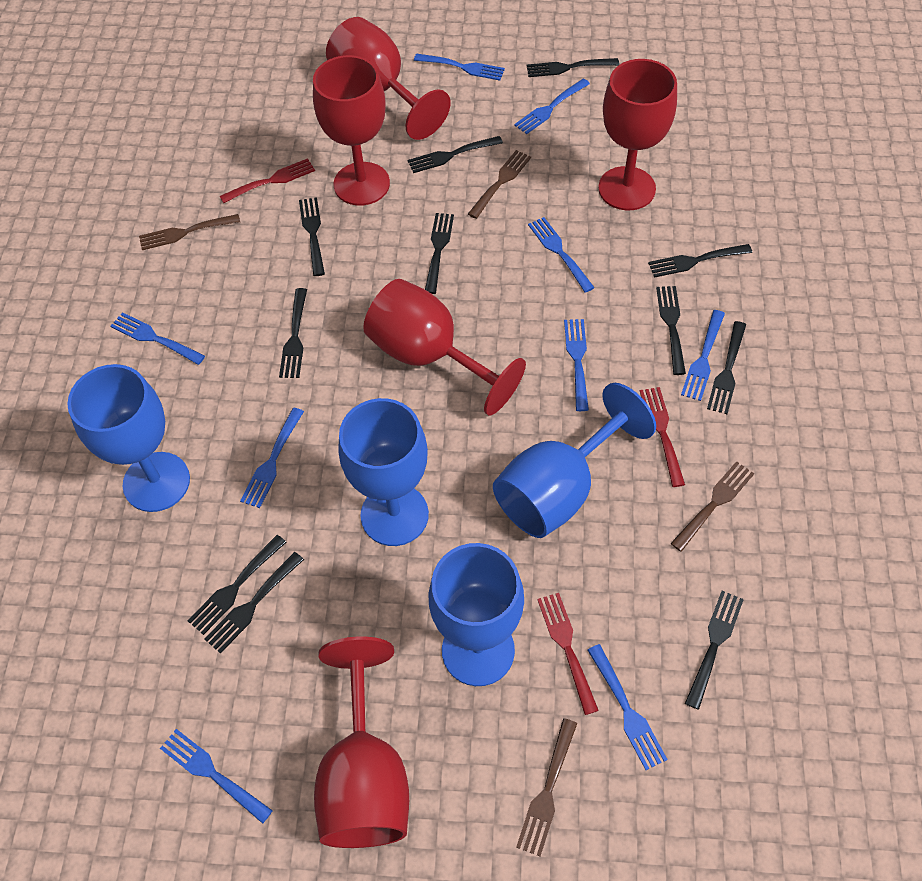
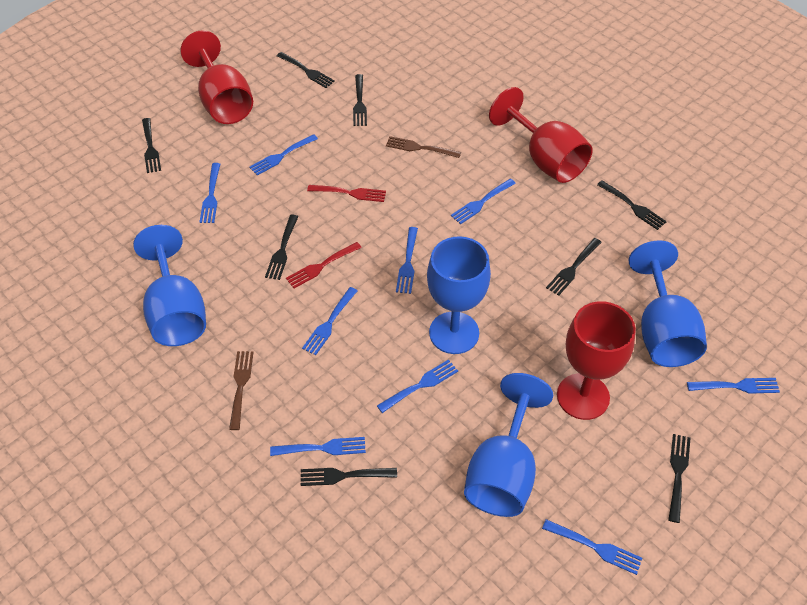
black fork: [188,535,286,635] [204,552,304,654] [279,288,307,378] [299,197,325,276] [408,136,503,173] [425,213,454,294] [526,58,619,77] [648,244,752,278] [656,286,686,375] [685,591,744,710] [707,321,746,414] = 11 -> [142,118,161,173] [265,215,299,280] [277,52,335,88] [301,468,397,486] [353,74,367,126] [546,238,602,296] [597,180,667,230] [668,434,691,523] = 8
brown fork: [139,214,240,250] [468,150,531,219] [516,718,577,856] [670,461,754,552] = 4 -> [229,351,254,430] [386,136,461,158] = 2
red fork: [220,158,315,203] [537,593,599,715] [640,387,685,487] = 3 -> [286,242,362,288] [307,185,386,202] = 2
red goblet: [313,55,390,206] [314,636,409,848] [326,17,451,140] [363,279,526,416] [598,59,677,210] = 5 -> [181,30,253,124] [489,87,593,183] [557,301,636,420] = 3

